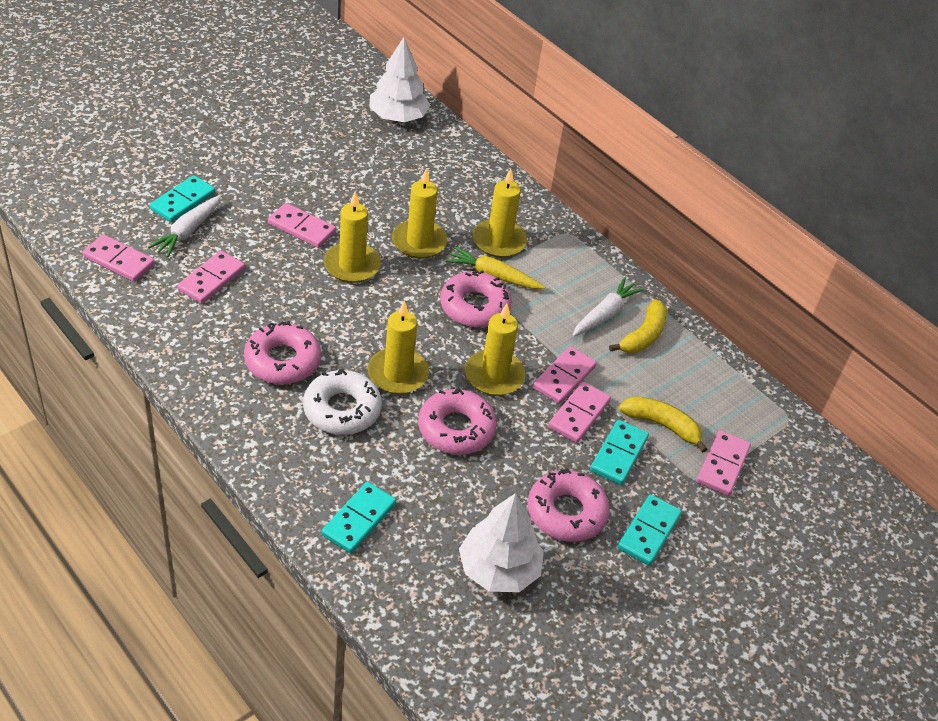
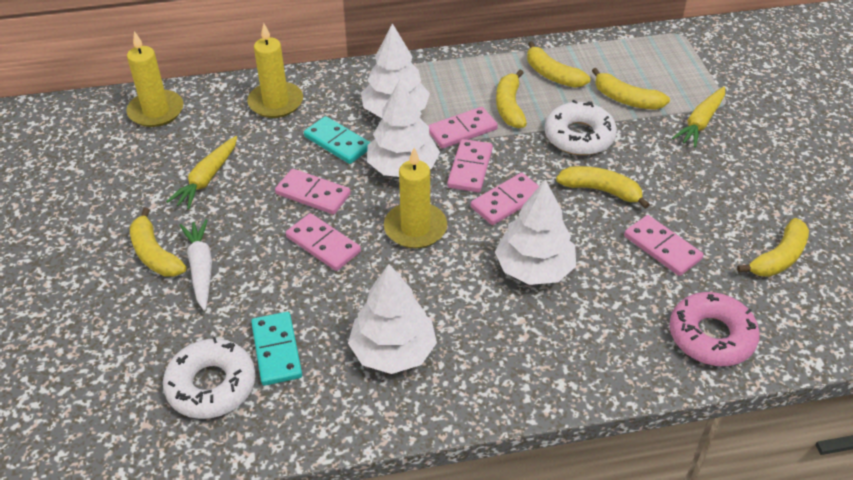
pink donut: [244,321,321,384] [418,388,497,455] [440,270,512,327] [528,468,610,542] = 4 -> [669,292,760,366] = 1
turquoise domino: [150,175,215,222] [321,482,396,553] [590,420,649,485] [617,494,682,566] = 4 -> [251,312,302,386] [304,116,370,164] = 2
white carrot: [148,195,221,257] [572,277,644,337] = 2 -> [180,219,212,311] = 1
white donut: [303,369,382,435] = 1 -> [163,337,256,419] [545,100,617,155] = 2
white tree: [369,37,430,122] [459,493,544,592] = 2 -> [348,264,437,374] [361,23,430,118] [367,78,440,177] [495,179,576,285] = 4
yellow banana: [609,299,667,353] [619,396,707,453] = 2 -> [130,208,187,277] [496,70,527,128] [527,41,590,88] [556,166,650,209] [592,68,670,110] [737,218,809,277] = 6
yellow candle: [324,191,381,283] [367,300,429,394] [392,168,447,259] [465,304,525,396] [473,169,527,258] = 5 -> [126,31,184,127] [247,23,303,118] [384,148,447,249] = 3
yellow carrot: [446,246,545,289] = 1 -> [166,136,237,210] [672,87,725,148] = 2

